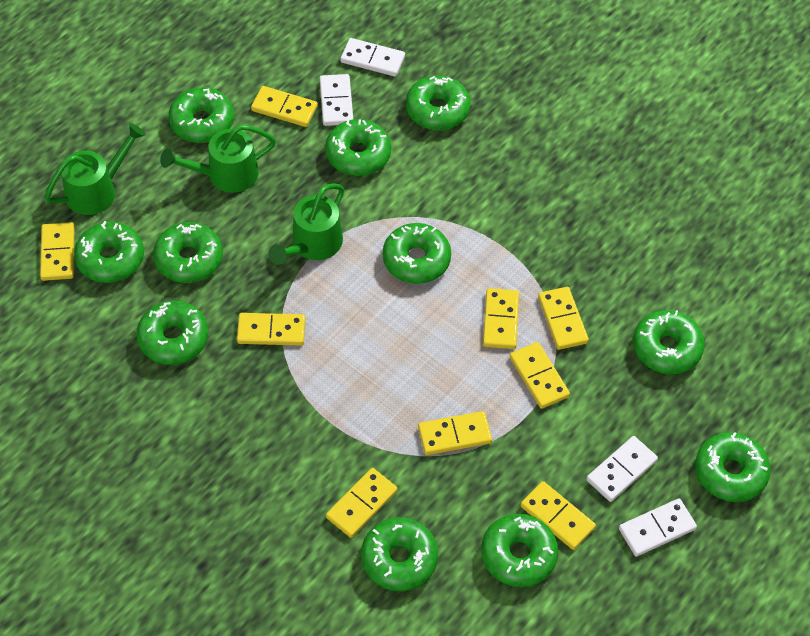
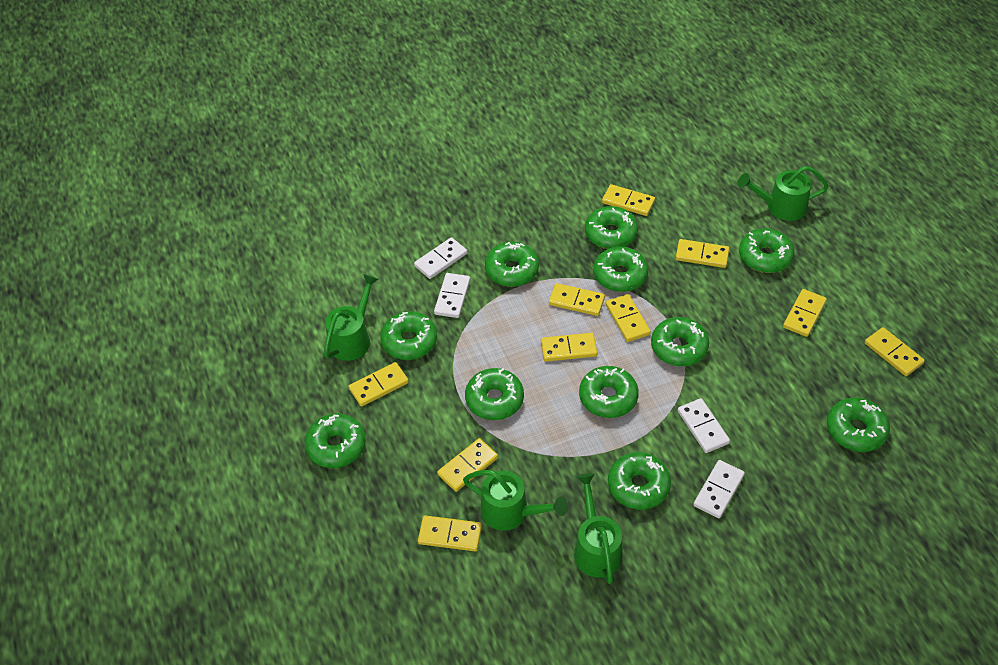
green watering can: [45,123,146,215] [160,125,276,193] [268,183,344,265] = 3 -> [324,274,378,361] [463,470,568,531] [574,473,623,584] [738,166,829,221] = 4
yellow domino: [40,222,74,281] [237,313,305,346] [251,86,318,127] [326,468,398,538] [418,411,492,455] [483,288,519,349] [510,342,570,409] [520,481,596,550] [538,287,589,350] = 9 -> [349,362,409,407] [418,515,482,551] [437,438,498,492] [541,333,597,362] [549,283,605,316] [602,184,655,216] [606,294,651,342] [676,239,729,268] [783,289,827,337] [865,327,925,376] = 10

